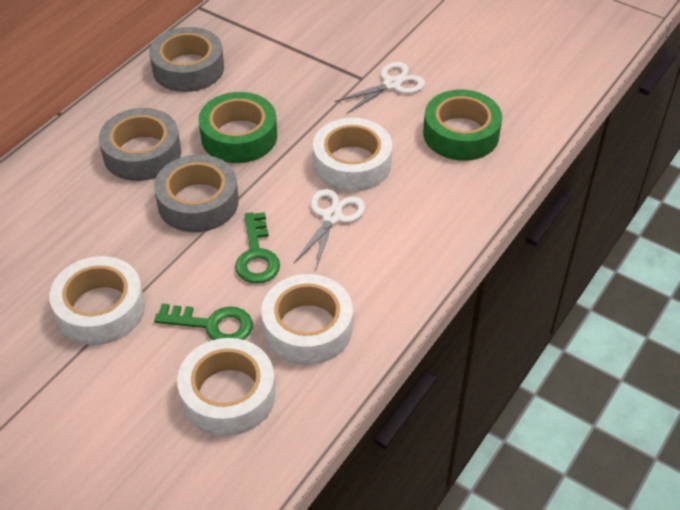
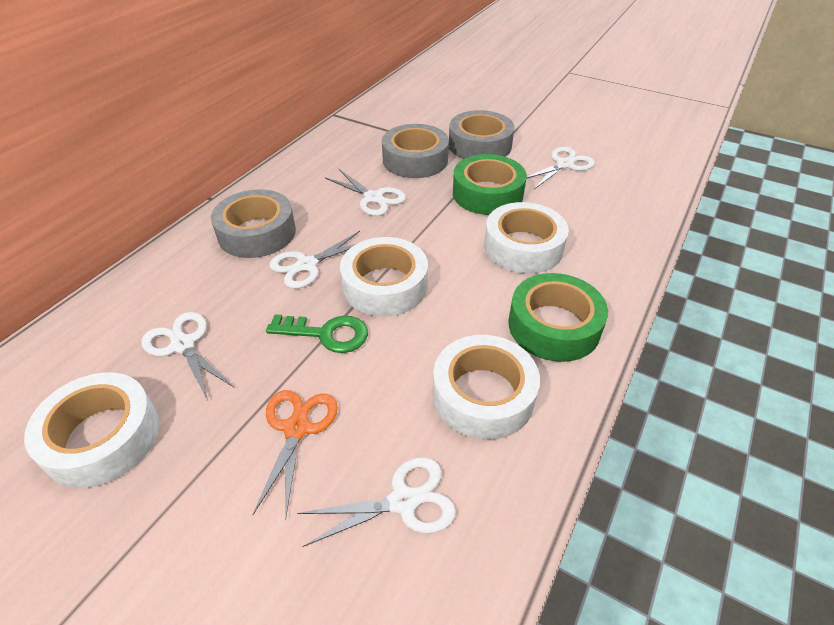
green key: [154,304,253,340] [235,212,280,283] = 2 -> [266,314,368,353] = 1
orange scissors: none = 0 -> [253,390,338,520] = 1
white scissors: [294,189,365,269] [335,62,425,114] = 2 -> [141,312,234,401] [269,231,360,289] [297,457,456,547] [325,169,406,216] [526,147,595,189] = 5

